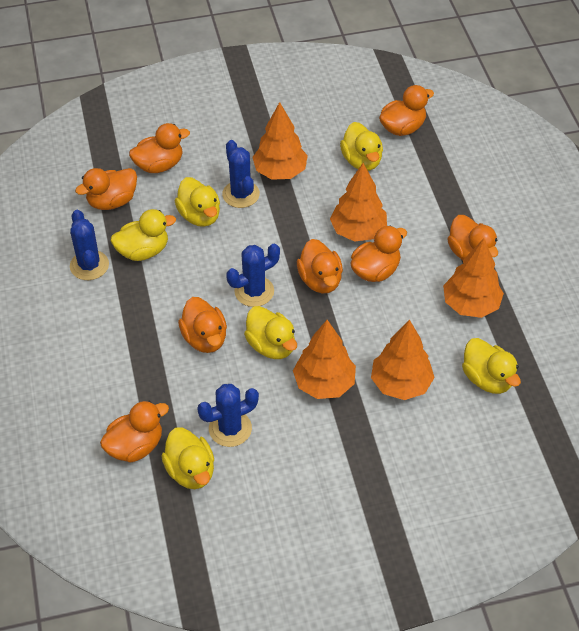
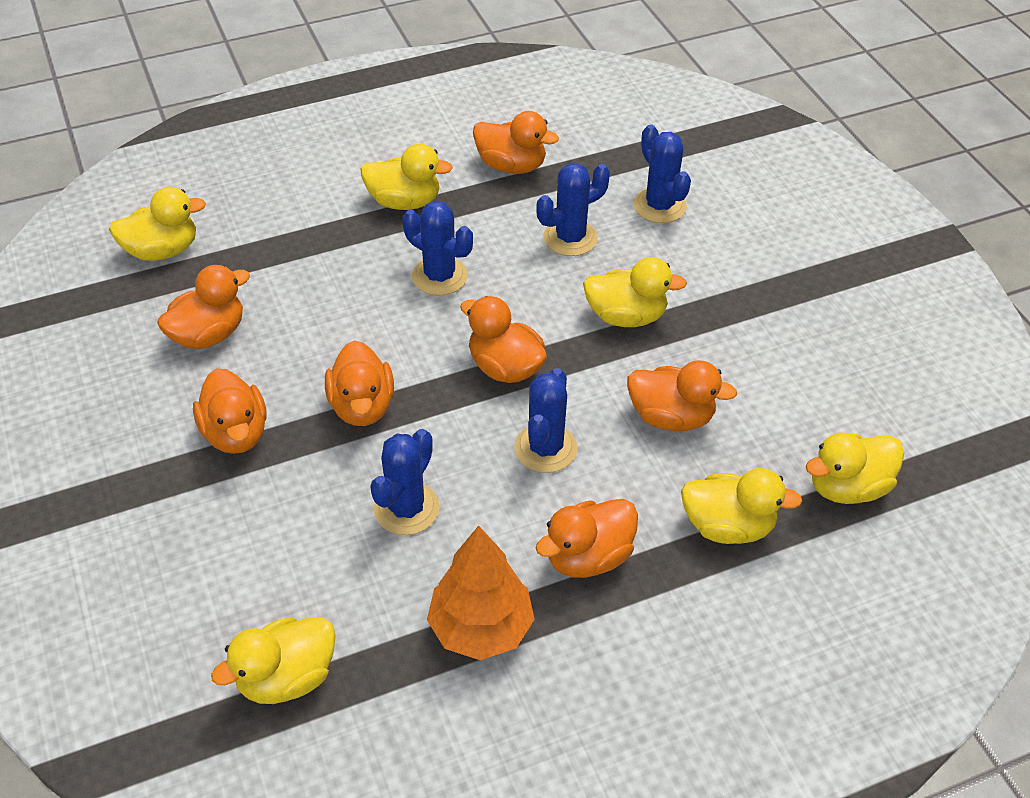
blue cactus: [70,210,109,280] [197,384,259,447] [222,140,260,208] [226,243,280,307] = 4 -> [370,429,440,535] [403,201,473,295] [514,368,577,473] [536,163,610,256] [634,124,691,223] = 5
orange duck: [75,168,137,210] [100,401,169,463] [129,123,190,173] [178,297,227,353] [297,239,343,293] [350,226,407,282] [379,85,434,136] [447,215,498,260] = 8 -> [157,265,250,349] [193,368,267,454] [325,340,394,426] [460,296,547,383] [473,111,559,174] [536,499,638,578] [627,360,737,431] = 7
orange tree: [252,102,308,180] [293,320,356,399] [330,163,387,242] [371,320,435,400] [443,239,504,318] = 5 -> [427,525,535,660] = 1

